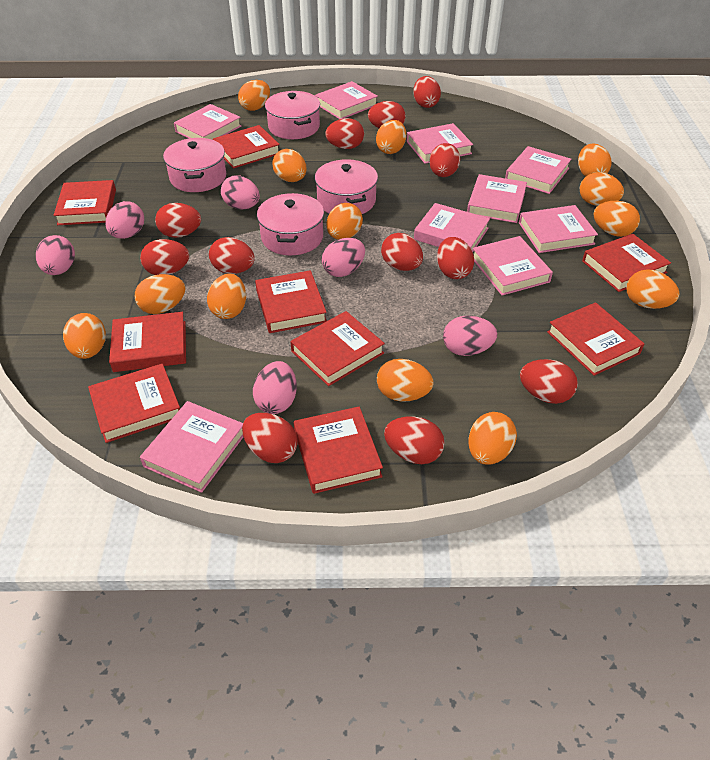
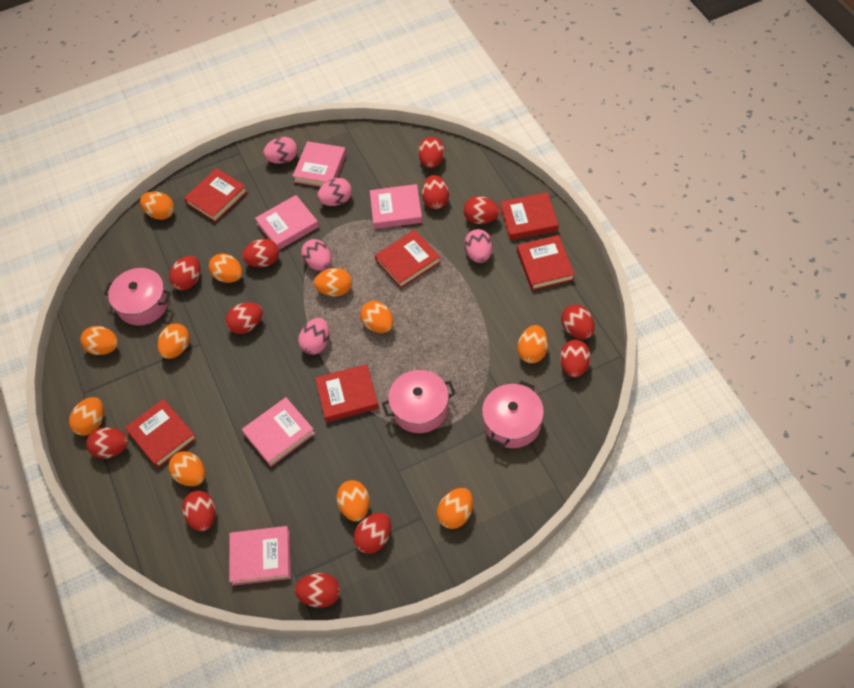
orange egg: [63,313,106,359] [135,274,185,314] [207,274,246,319] [238,80,270,111] [272,149,307,182] [326,203,363,240] [376,120,406,154] [377,359,433,402] [468,412,517,465] [578,143,612,177] [580,172,624,206] [593,201,640,237] [626,269,680,309] = 13 -> [69,397,104,436] [80,326,118,355] [140,191,174,220] [158,323,190,359] [168,451,205,486] [209,253,243,283] [314,268,352,297] [337,480,370,521] [360,301,394,333] [437,488,473,529] [517,325,548,363] = 11
pink book: [140,401,243,493] [174,104,241,140] [315,81,378,119] [407,123,473,164] [414,203,490,252] [467,174,527,223] [473,236,553,296] [505,146,571,194] [519,205,598,253] = 9 -> [229,526,291,586] [242,397,315,467] [255,195,319,250] [293,141,346,187] [370,184,422,229] = 5
pink egg: [36,235,75,275] [106,201,144,239] [221,176,260,209] [253,361,297,414] [322,238,365,277] [443,316,498,356] = 6 -> [263,137,298,164] [298,318,330,355] [301,239,332,271] [317,178,352,206] [464,229,493,263] = 5
pink pot: [163,138,226,192] [257,193,324,255] [265,91,320,139] [315,159,378,214] = 4 -> [104,268,171,326] [382,370,456,433] [482,381,544,448] = 3
red book: [54,180,116,225] [88,364,180,443] [109,312,186,372] [213,125,280,168] [255,270,327,333] [290,311,385,386] [294,407,383,494] [547,302,644,376] [582,234,671,292] = 9 -> [125,399,197,468] [184,168,247,223] [315,364,379,422] [375,230,441,288] [500,192,559,240] [517,235,575,291] = 6

